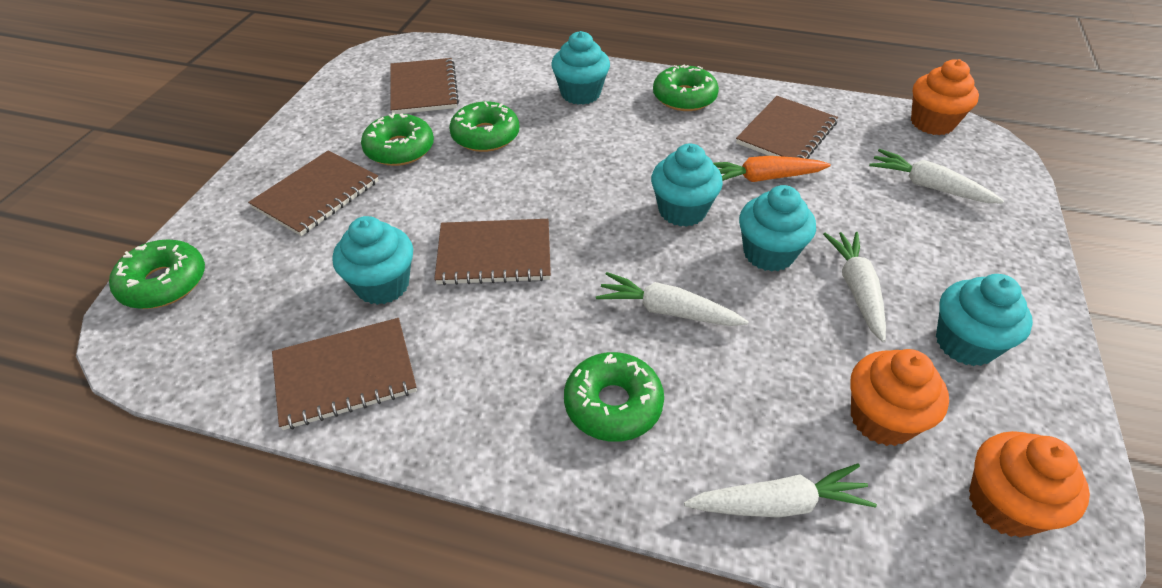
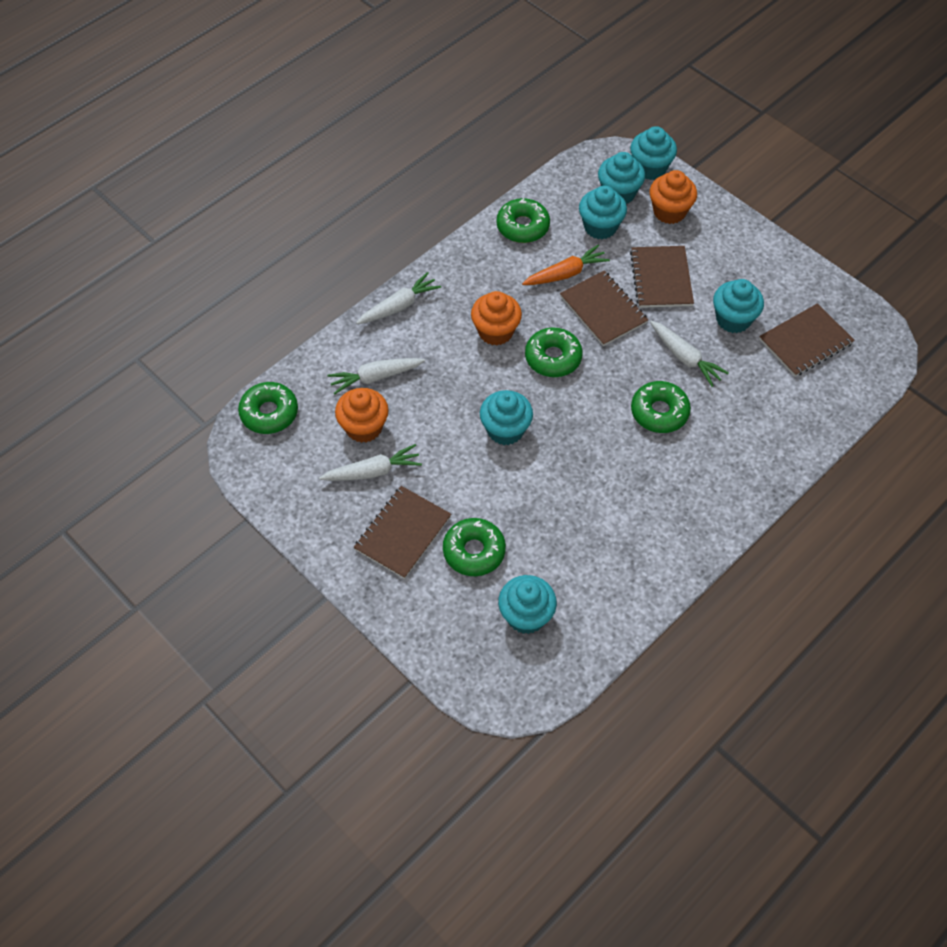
brown notebook: [248,151,379,236] [272,318,417,430] [390,58,459,114] [434,219,551,285] [736,96,838,159] = 5 -> [354,486,451,579] [560,270,648,346] [630,246,694,308] [759,303,855,377] = 4
turquoise cupcake: [333,216,413,305] [551,31,610,105] [651,144,723,227] [739,185,816,272] [936,274,1033,366] = 5 -> [480,390,533,445] [498,575,557,634] [579,186,627,239] [598,152,645,204] [630,126,677,180] [713,279,764,333] = 6

